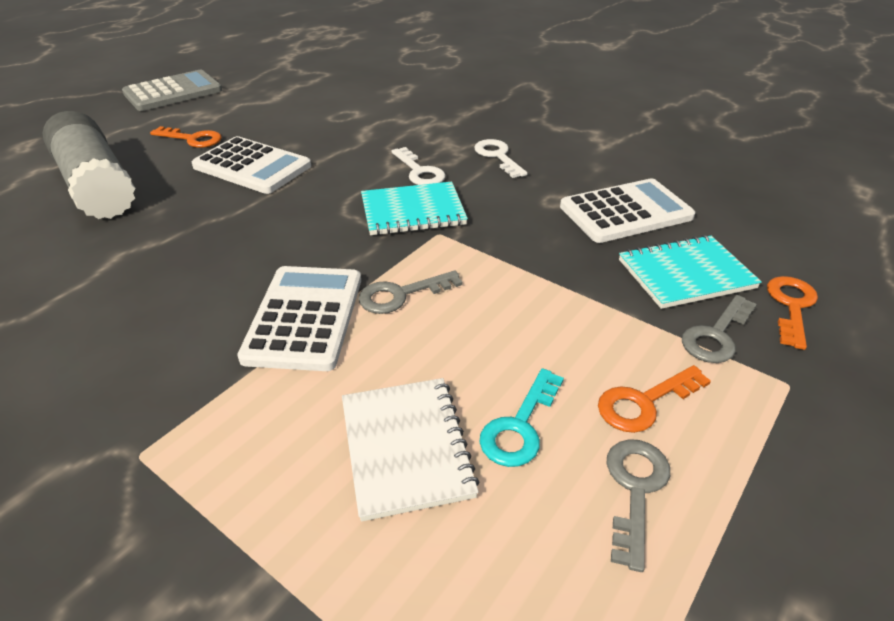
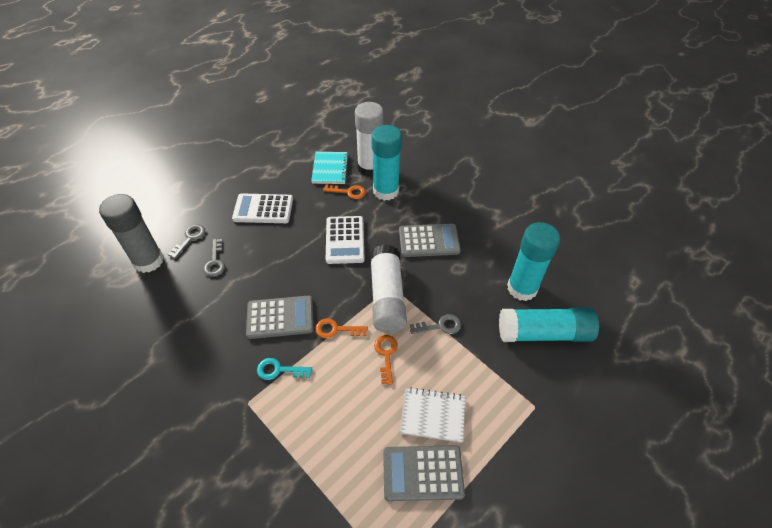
grey calculator: [122,70,222,111] = 1 -> [246,296,314,339] [383,445,465,501] [399,224,461,257] = 3
turquoise glue stick: none = 0 -> [372,125,402,201] [499,307,599,342] [507,222,560,301] = 3
turquoise notebook: [361,182,468,235] [619,235,762,309] = 2 -> [311,152,349,184] = 1
white calculator: [192,136,311,194] [237,266,361,371] [560,178,695,243] = 3 -> [232,193,293,223] [326,216,365,264] = 2
white glue stick: none = 0 -> [355,102,384,177] [370,245,407,333] = 2
white key: [392,147,445,185] [474,139,528,178] = 2 -> none = 0

